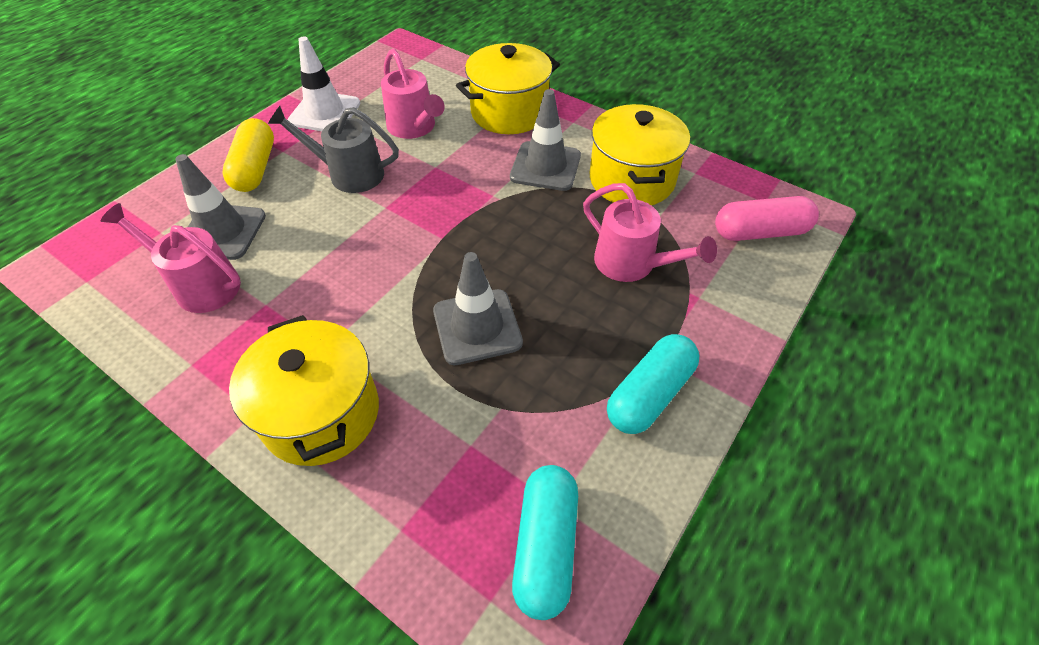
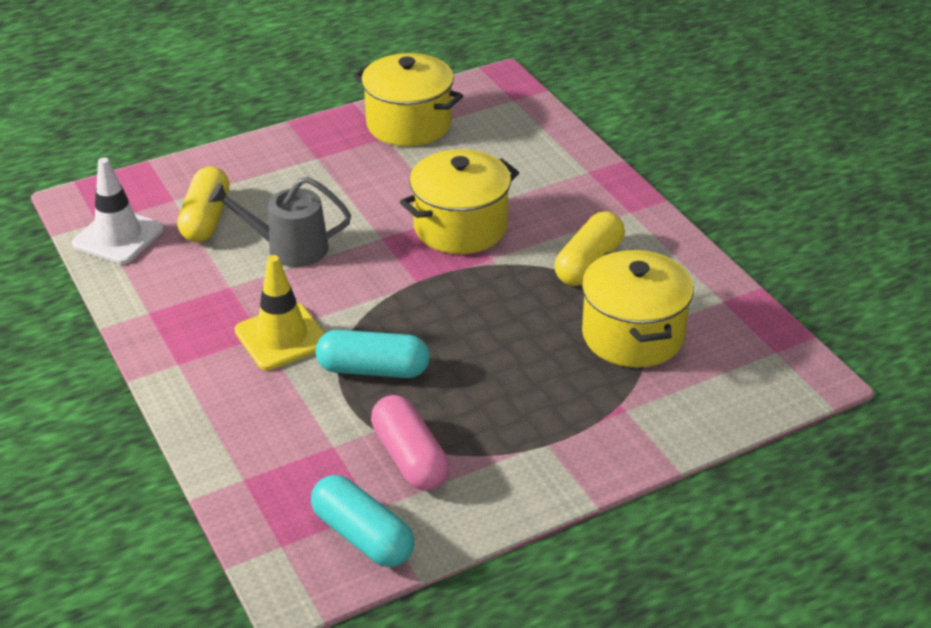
grey traffic cone: [175,154,266,260] [433,252,523,365] [510,89,581,191] = 3 -> none = 0
pink watering can: [101,203,241,313] [381,49,445,139] [583,183,717,282] = 3 -> none = 0
yellow capsule: [222,118,274,192] = 1 -> [177,166,229,242] [555,211,625,286] = 2
yellow traffic cone: none = 0 -> [235,255,325,370] = 1

